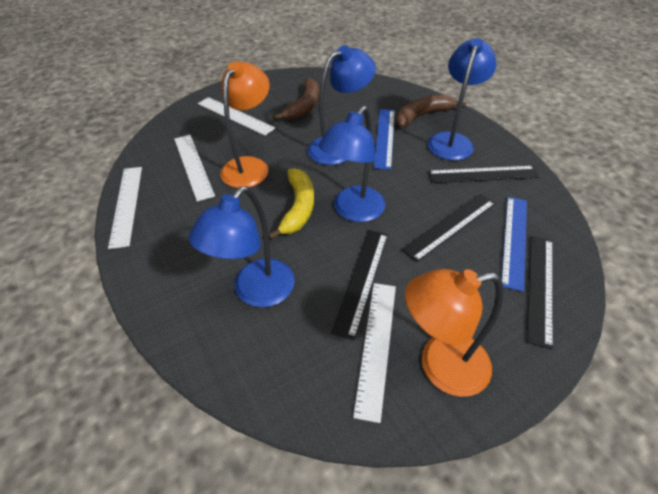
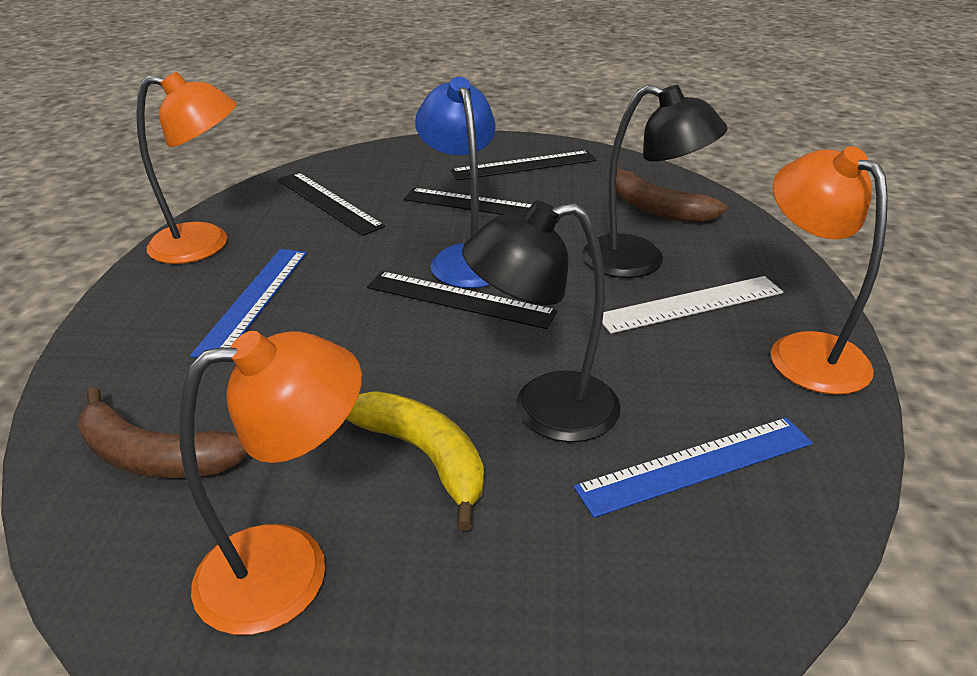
black lamp: none = 0 -> [462,201,621,442] [582,85,728,278] = 2
blue lamp: [189,186,295,307] [308,45,376,165] [318,106,385,222] [428,38,497,160] = 4 -> [415,77,496,288] = 1
orange lamp: [220,62,270,188] [405,269,504,397] = 2 -> [136,72,237,264] [179,331,362,635] [771,146,888,395] = 3
white ruler: [108,167,142,249] [174,135,215,202] [198,97,275,136] [353,283,396,423] = 4 -> [602,276,783,334] = 1

